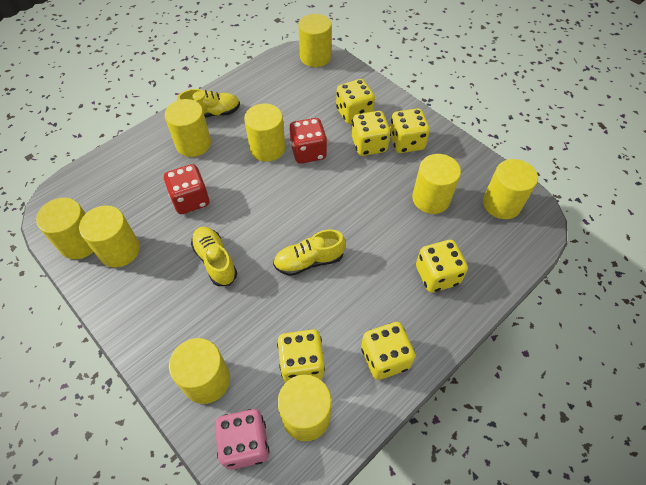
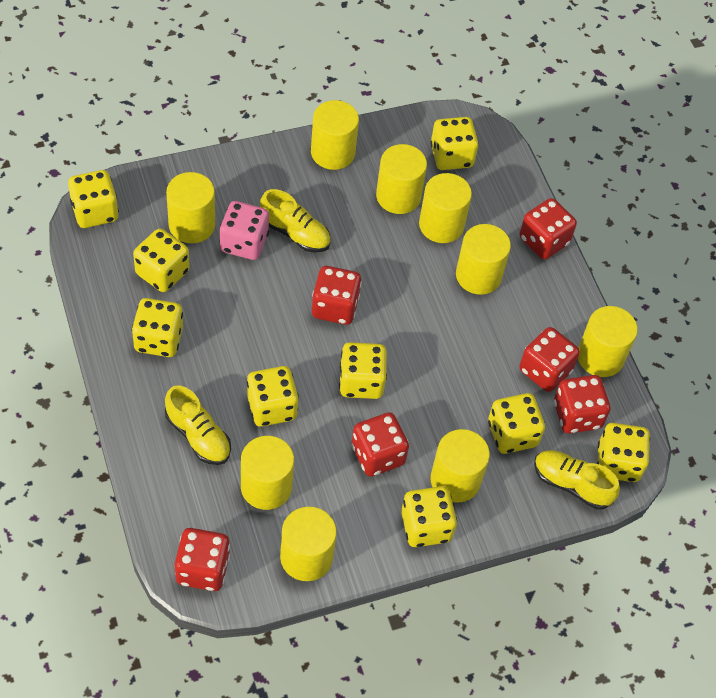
red dice: [164,164,209,214] [289,118,327,164] = 2 -> [175,528,230,591] [312,266,362,325] [352,412,409,477] [519,327,580,392] [520,198,577,259] [554,375,610,434] = 6
yellow dice: [277,329,325,383] [336,79,375,124] [352,111,391,156] [361,322,415,380] [390,108,430,153] [416,240,468,293] = 6 -> [68,170,119,228] [132,298,183,357] [133,228,190,292] [247,366,299,427] [339,342,387,399] [401,486,457,547] [430,117,479,170] [488,393,545,454] [597,423,650,482] = 9

